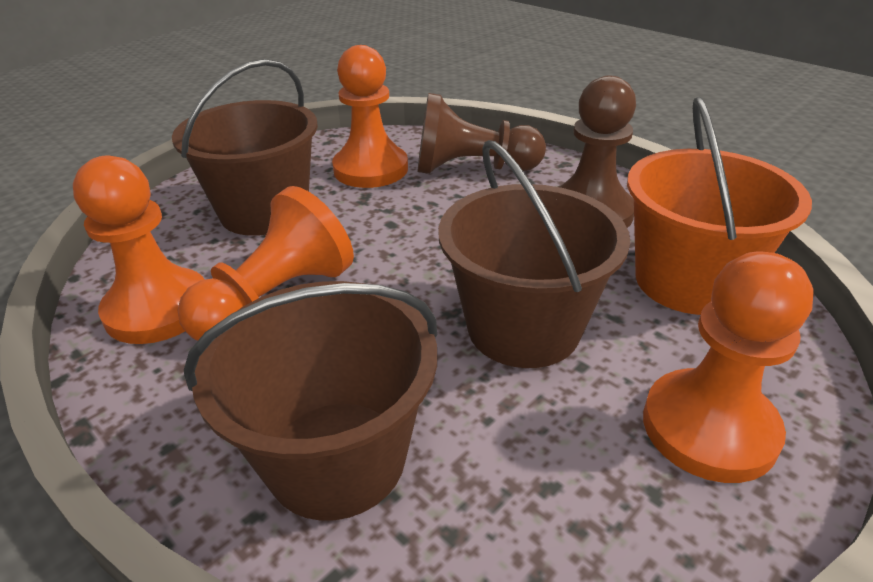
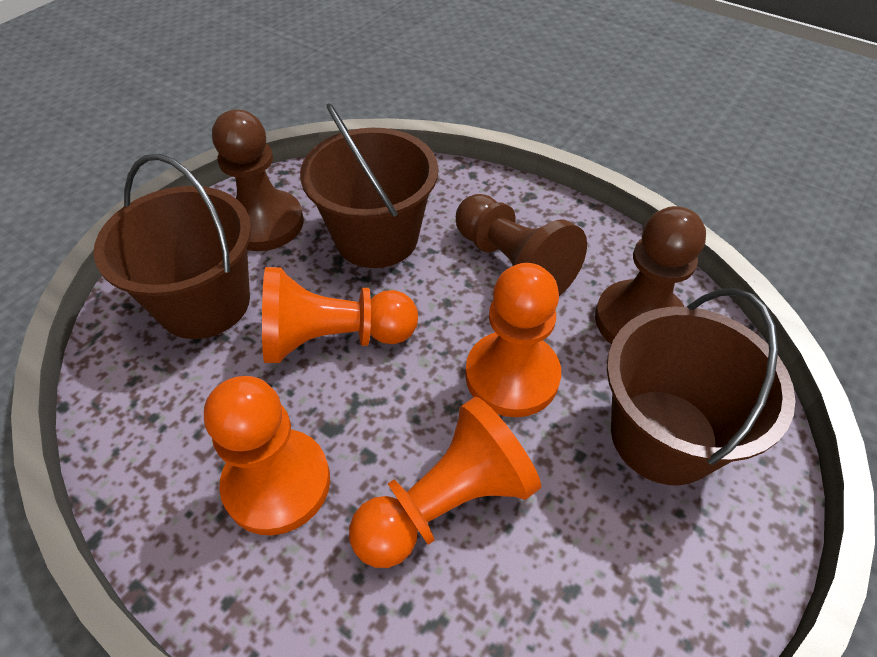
brown pawn: [418,93,546,174] [558,76,636,228] = 2 -> [212,110,304,251] [456,194,587,296] [595,206,706,344] = 3
orange bucket: [627,97,812,315] = 1 -> none = 0

